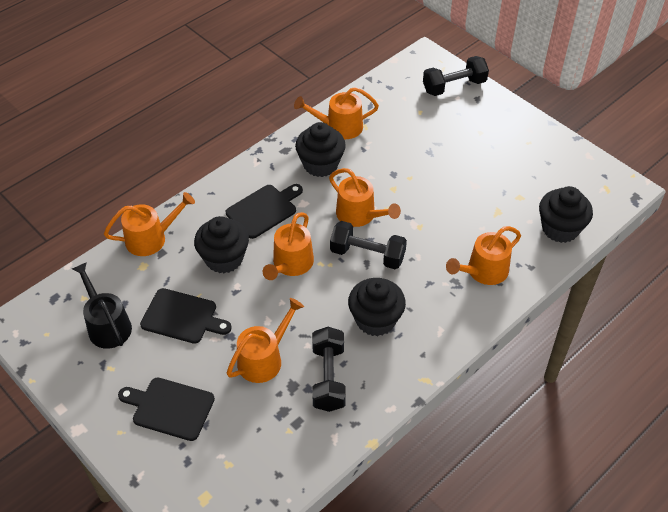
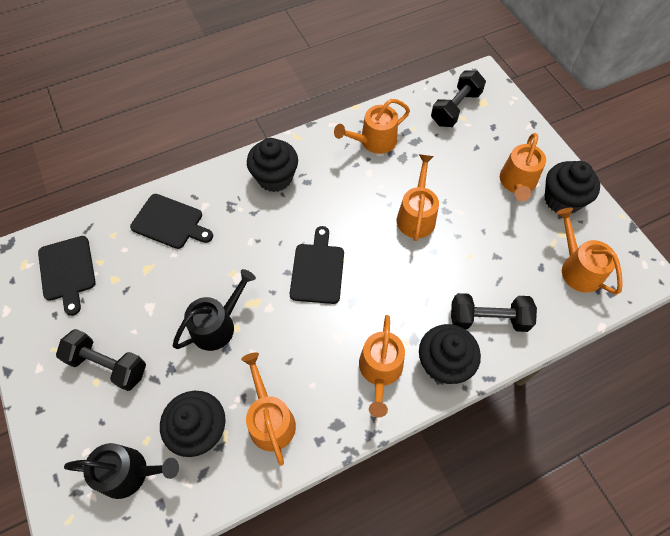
black watering can: [72,262,132,349] = 1 -> [64,443,179,499] [173,269,256,351] = 2

